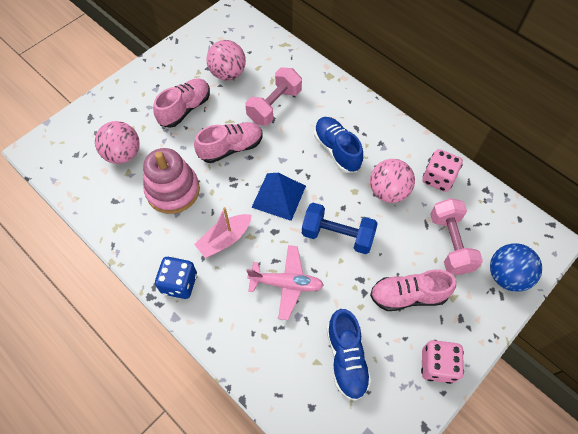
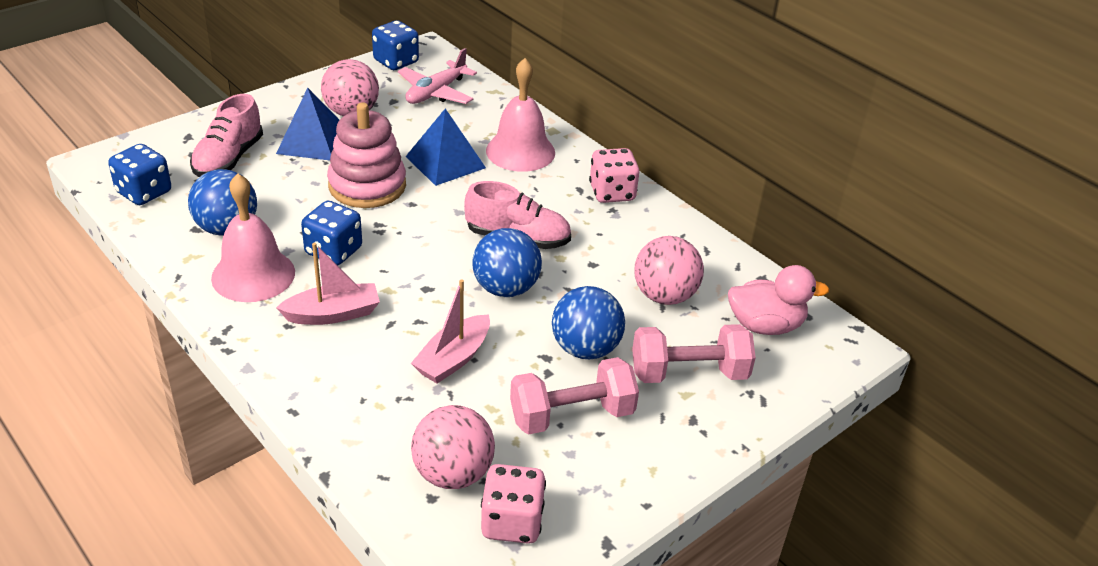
blue ball: [490,243,542,292] = 1 -> [188,169,257,236] [473,228,542,297] [552,286,625,360] = 3
blue dice: [155,257,197,299] = 1 -> [108,144,171,205] [301,201,362,265] [372,20,419,70] = 3
blue dumbbell: [302,203,378,254] = 1 -> none = 0
blue pyramid: [251,173,306,221] = 1 -> [276,88,339,160] [405,108,486,186] = 2
blue shoe: [314,117,363,173] [327,309,372,401] = 2 -> none = 0
pink bell: none = 0 -> [211,173,295,302] [486,58,555,172] = 2
pink boat: [194,207,252,258] = 1 -> [276,243,380,325] [411,279,490,384] = 2
pink duck: none = 0 -> [728,265,830,335] = 1
pink shoe: [153,79,210,128] [194,122,263,163] [370,270,456,311] = 3 -> [190,94,263,177] [464,181,571,249] = 2

